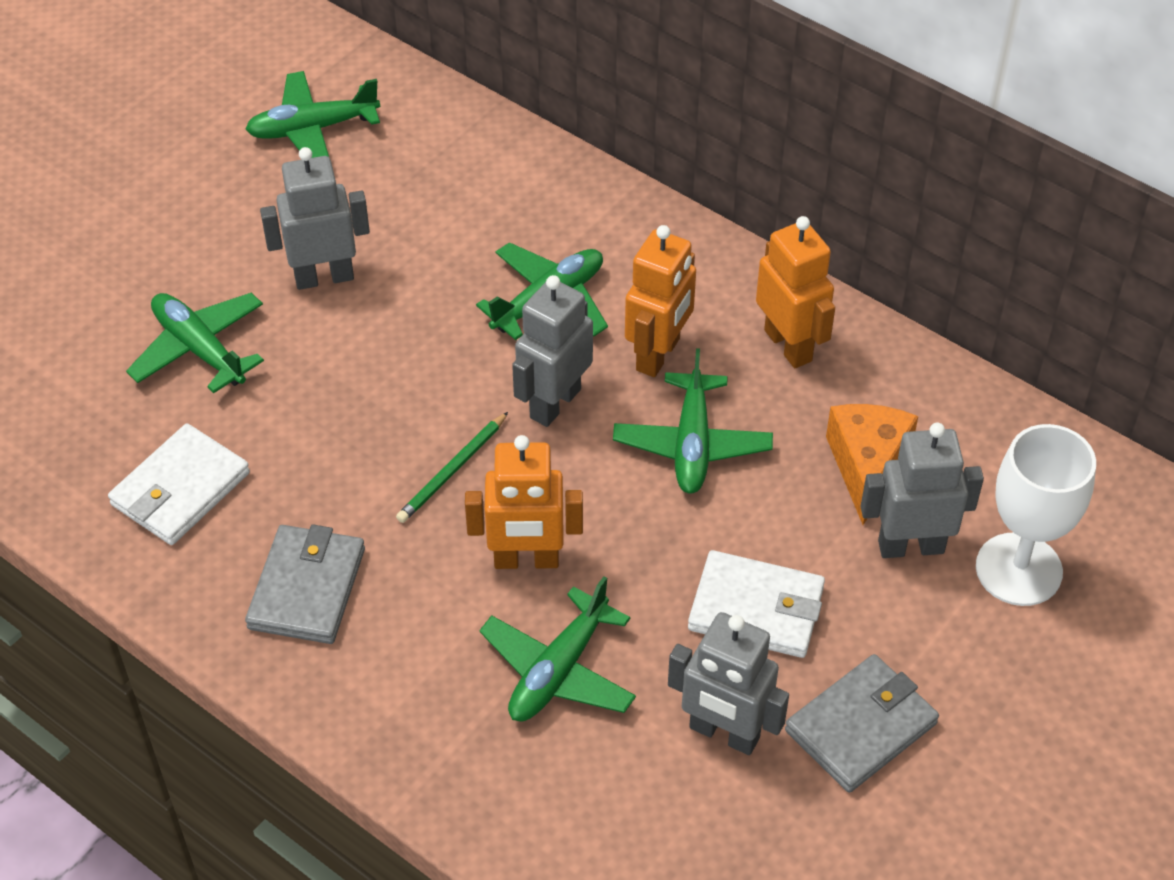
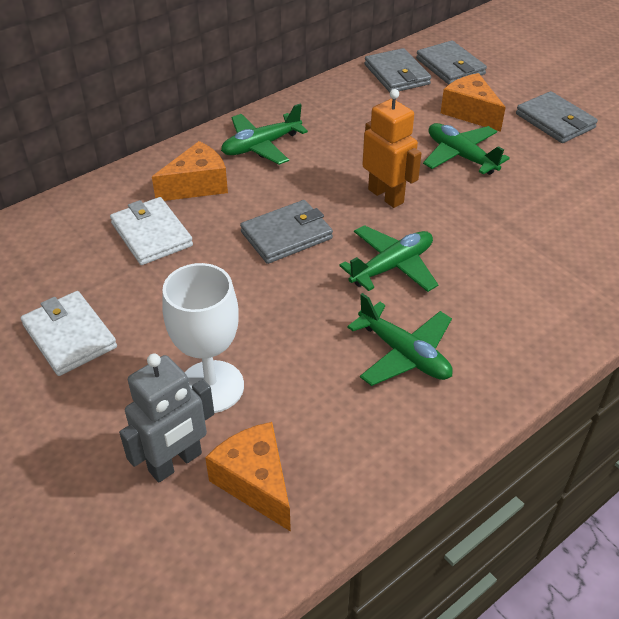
green pencil: [396,412,508,523] = 1 -> none = 0
green plane: [126,293,264,393] [245,71,380,158] [476,242,608,340] [479,576,636,721] [613,348,773,494] = 5 -> [221,103,308,165] [339,225,438,292] [347,293,453,386] [423,123,510,175] = 4
grey robot: [260,147,370,290] [512,275,593,427] [668,612,789,755] [860,423,984,558] = 4 -> [119,353,214,483] = 1
grey wallet: [245,524,365,644] [785,654,939,793] = 2 -> [240,200,333,264] [364,48,431,92] [416,40,487,85] [516,91,598,143] = 4
orange cheese: [826,404,918,525] = 1 -> [152,141,228,201] [205,422,291,532] [441,73,506,132] = 3
orange robot: [465,435,583,569] [625,225,696,377] [756,216,835,368] = 3 -> [362,89,422,208] = 1

